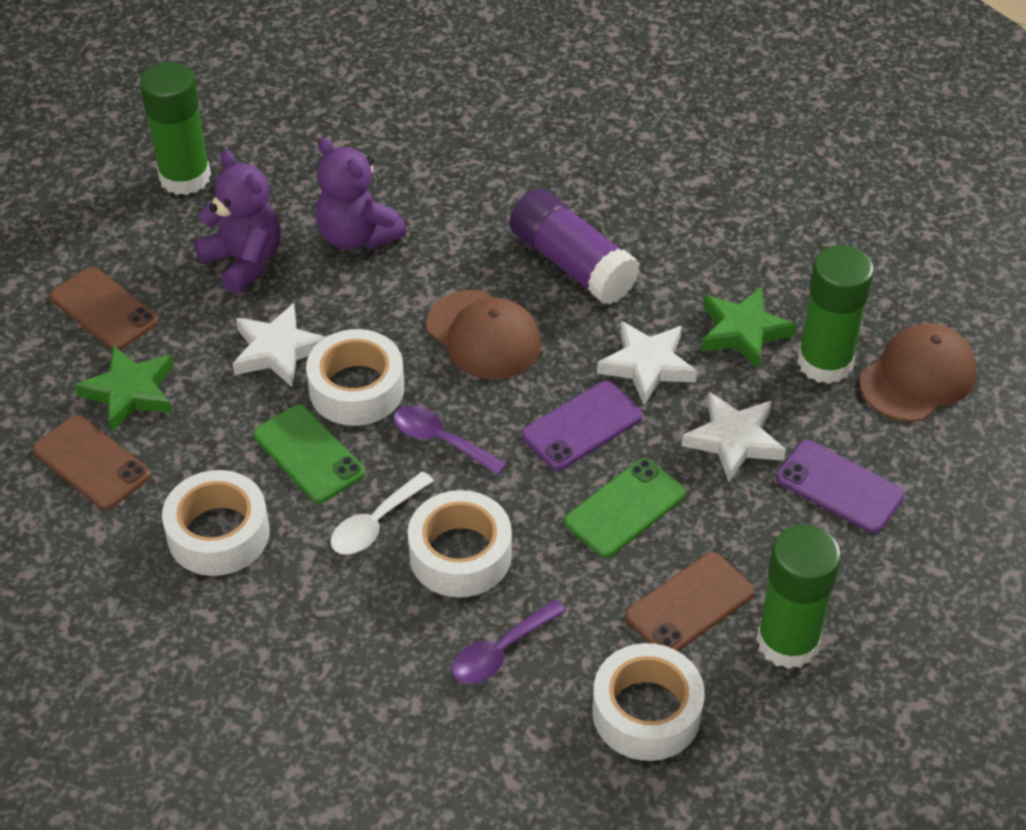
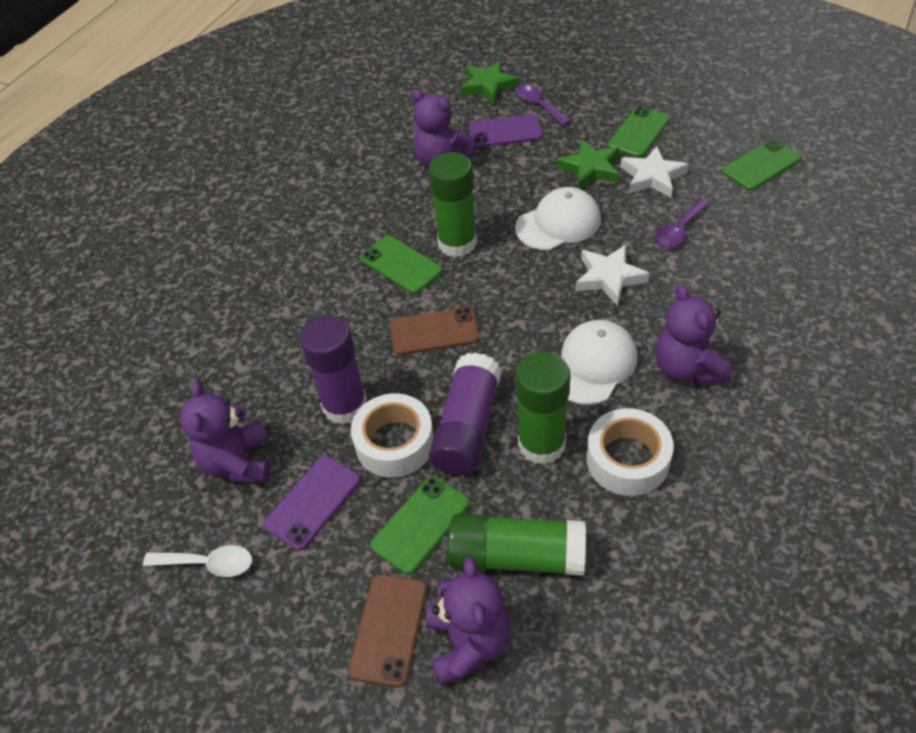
brown cap: [426,290,541,380] [859,323,977,422] = 2 -> none = 0
brown phone: [33,415,151,510] [50,267,159,350] [625,552,755,651] = 3 -> [348,574,427,687] [390,307,480,355] = 2
green phone: [253,404,365,503] [564,458,686,558] = 2 -> [360,236,442,294] [371,476,470,575] [608,106,670,158] [722,139,801,191] = 4
purple glue stick: [510,189,640,305] = 1 -> [299,315,367,425] [429,352,502,476] = 2
purple teddy bear: [194,150,281,294] [316,137,407,250] = 2 -> [180,380,271,483] [410,89,475,169] [426,557,510,686] [655,284,731,385] = 4
white cap: none = 0 -> [515,187,601,251] [561,320,638,405] = 2
white star: [233,303,325,387] [597,321,697,405] [682,392,786,482] = 3 -> [575,245,650,306] [620,146,689,197] = 2
white tape: [162,470,270,576] [306,329,404,426] [408,490,512,598] [592,643,705,761] = 4 -> [351,393,434,477] [587,408,674,496] = 2

